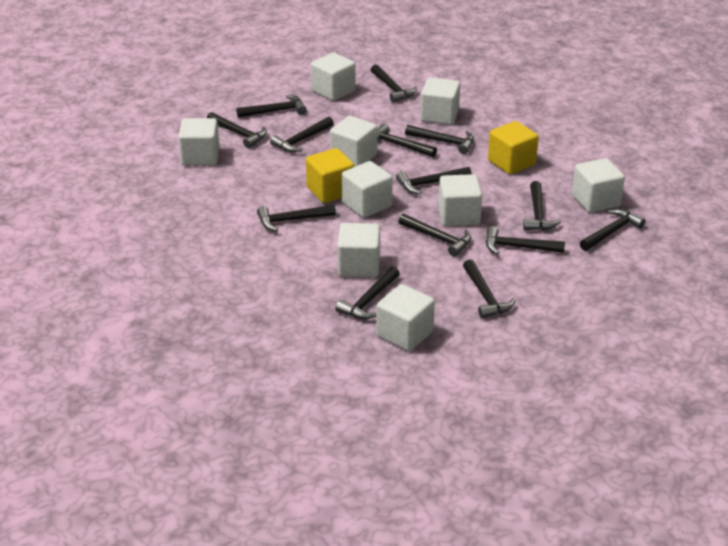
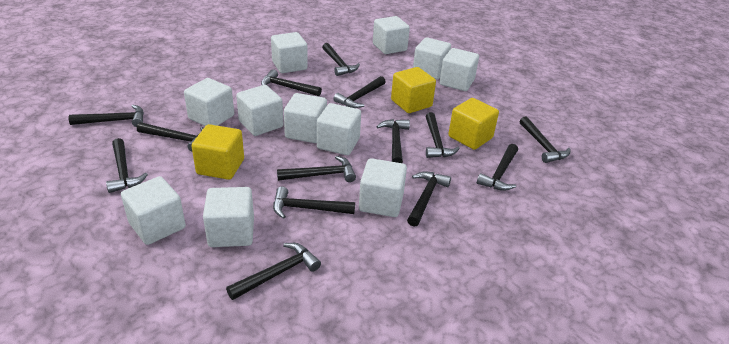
white cube: [178,118,219,166] [311,52,356,101] [330,116,378,167] [337,223,380,277] [342,161,393,218] [376,284,435,351] [420,77,460,125] [438,174,482,226] [572,158,625,213] = 9 -> [121,176,186,245] [184,78,234,126] [203,187,254,247] [236,85,283,136] [271,32,308,73] [284,93,327,143] [317,103,361,155] [359,158,407,217] [373,16,410,54] [413,37,451,79] [440,48,479,91] = 11
yellow cube: [306,148,355,203] [488,121,539,174] = 2 -> [192,124,244,180] [391,67,436,113] [448,98,499,150] = 3

